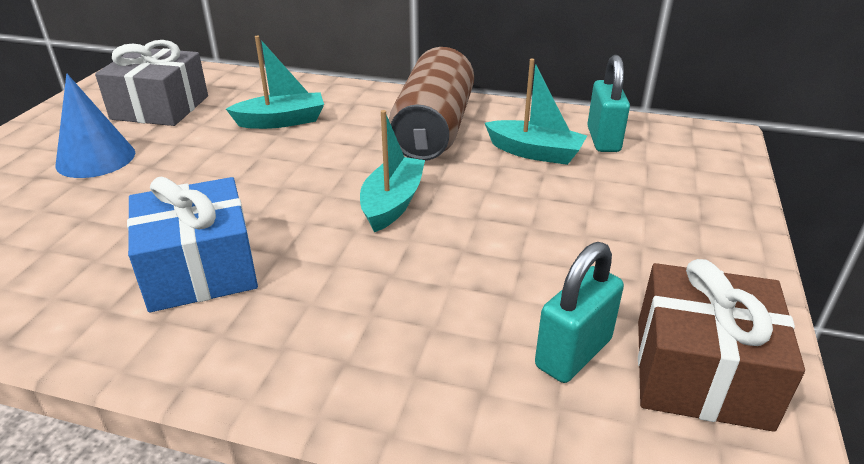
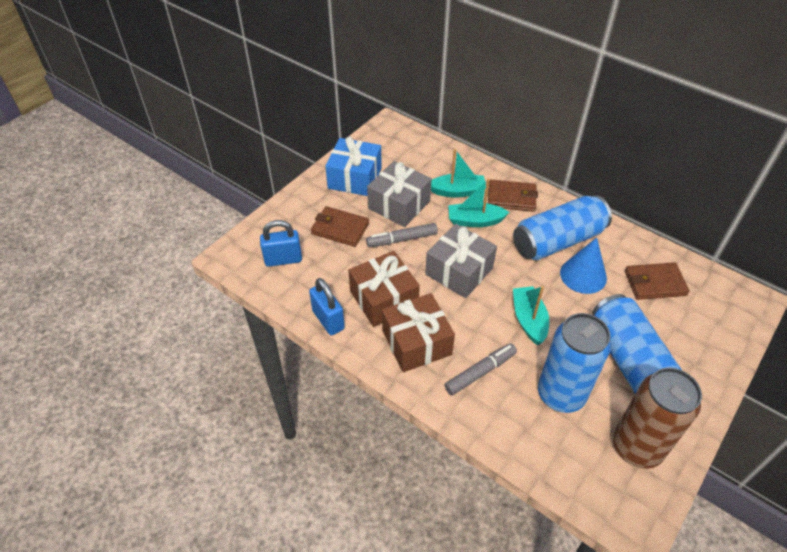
blue can: none = 0 -> [513,195,612,260] [538,313,611,413] [592,294,682,394] = 3
blue padlock: none = 0 -> [260,220,302,267] [309,278,345,336] = 2
brown gift: [638,259,805,432] = 1 -> [348,251,420,327] [382,293,455,372] = 2
brown wallet: none = 0 -> [311,206,369,247] [488,179,538,212] [625,262,690,300] = 3
grey gift: [95,40,208,126] = 1 -> [367,161,431,227] [425,224,497,298] = 2
grey marker: none = 0 -> [366,223,438,247] [445,344,517,395] = 2
turquoise padlock: [535,242,624,383] [587,55,630,152] = 2 -> none = 0

